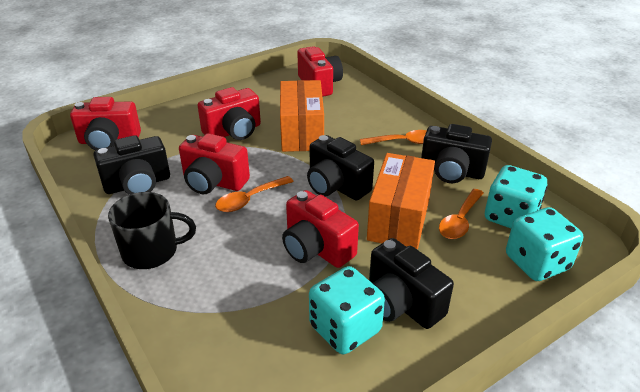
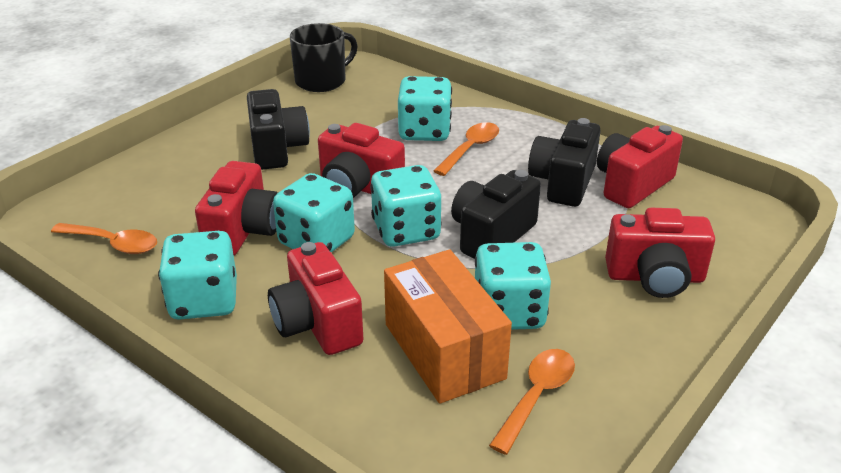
black camera: [93,135,170,195] [307,135,374,201] [369,238,454,329] [421,124,492,183] = 4 -> [247,89,310,170] [451,170,541,259] [528,118,601,207] = 3
orange box: [280,80,324,152] [367,153,435,250] = 2 -> [384,249,512,404] = 1
turquoise dice: [309,266,385,354] [485,165,548,228] [506,207,583,281] = 3 -> [158,231,237,320] [273,173,355,253] [370,165,442,247] [398,76,452,141] [475,242,551,330] = 5

